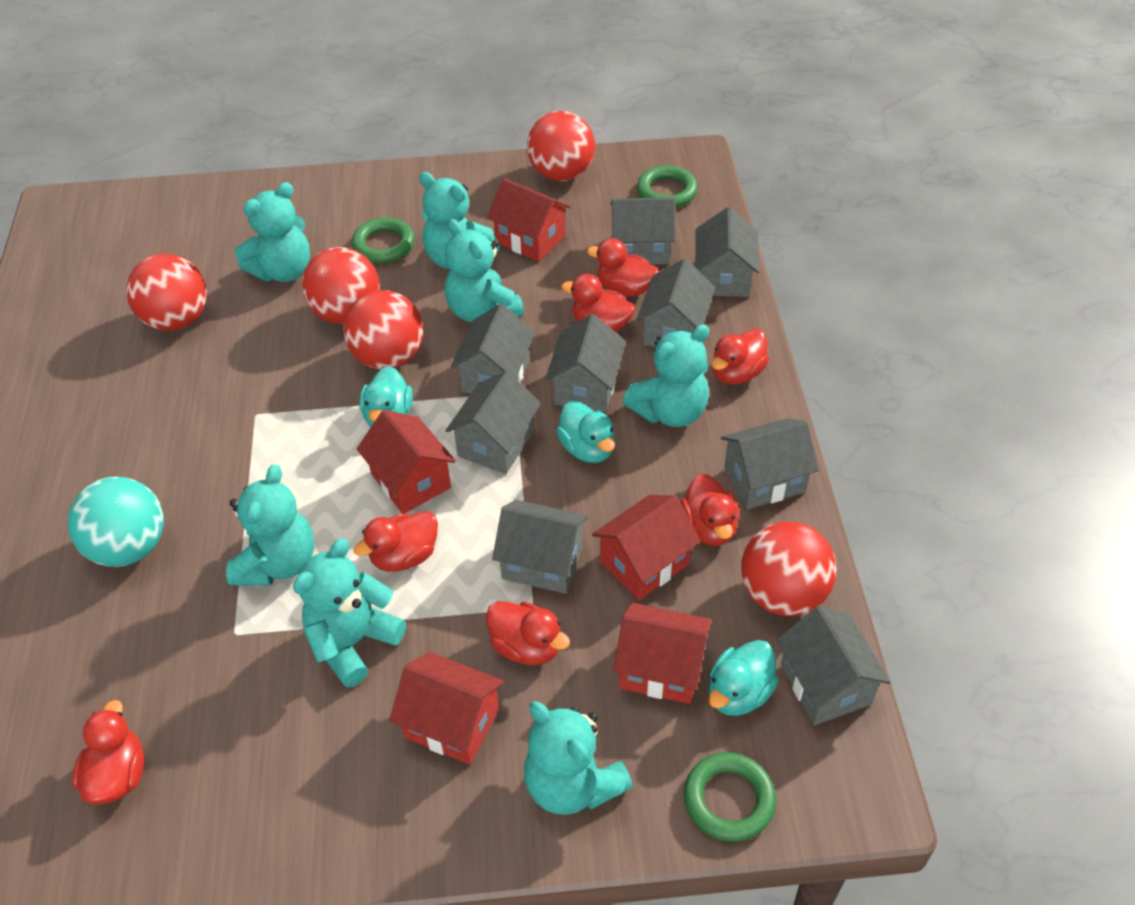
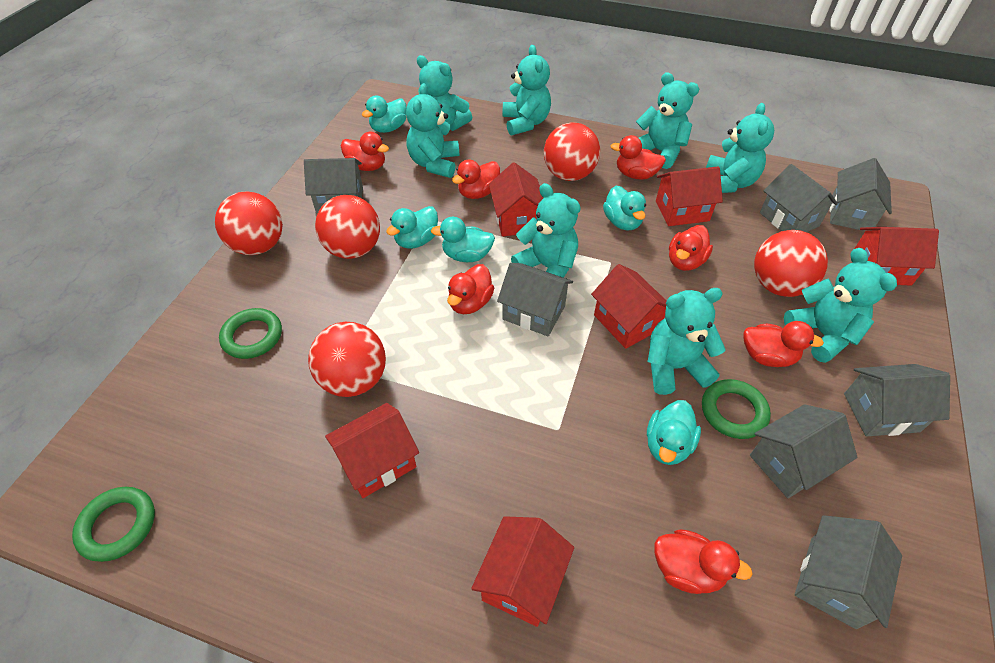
grey house: [446,371,541,474] [451,304,535,394] [492,500,588,594] [545,314,626,412] [611,198,676,265] [637,259,715,347] [695,207,759,297] [721,418,819,509] [776,606,891,725] = 9 -> [304,158,363,214] [497,263,573,336] [750,404,858,498] [760,164,838,232] [795,515,902,629] [830,158,892,231] [844,364,950,437] = 7
red house: [357,410,456,514] [389,652,504,765] [487,178,571,262] [592,495,701,600] [613,603,712,704] = 5 -> [325,403,419,498] [471,516,574,627] [489,162,543,237] [591,264,667,349] [656,166,723,226] [854,227,939,285] = 6
turquoise ball: [68,477,164,567] = 1 -> none = 0
turquoise duck: [359,366,413,427] [556,400,615,463] [708,640,779,716] = 3 -> [362,96,406,133] [386,206,438,249] [431,217,495,262] [603,186,646,230] [647,400,701,465] = 5
turquoise teddy bear: [226,464,314,586] [235,182,310,282] [293,538,406,688] [419,172,500,269] [445,219,524,322] [524,701,633,815] [623,324,709,427] = 7 -> [406,83,460,178] [417,55,472,131] [502,45,551,136] [511,183,581,278] [636,72,699,169] [648,288,726,395] [706,103,774,193] [784,248,897,363] = 8

